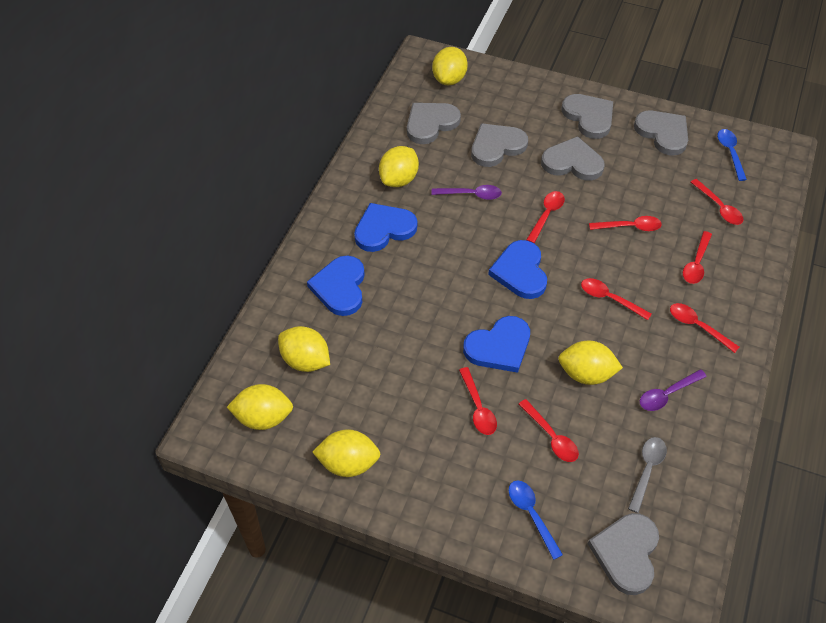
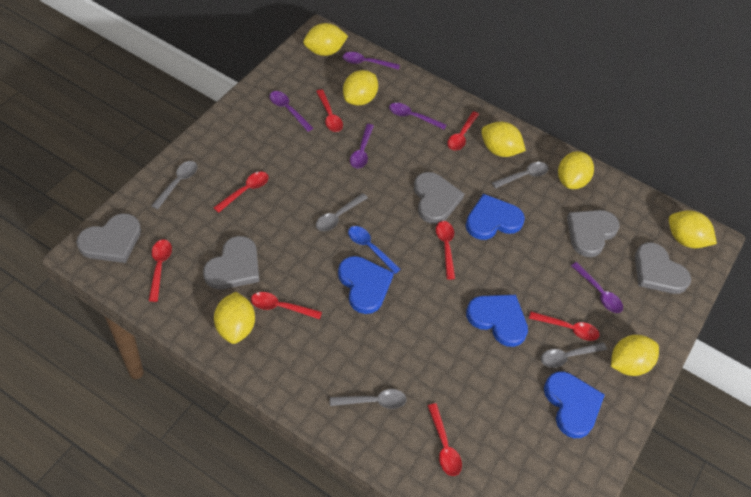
blue spoon: [509,480,563,560] [717,129,747,181] = 2 -> [348,226,401,274] = 1
grey heart: [407,103,461,144] [471,123,528,167] [541,136,605,180] [562,94,613,139] [588,513,659,595] [634,111,688,156] = 6 -> [76,213,141,263] [203,236,259,289] [414,172,464,224] [567,210,620,257] [635,242,691,294] = 5
grey spoon: [628,437,667,513] = 1 -> [151,161,197,210] [316,193,368,231] [330,389,407,409] [492,162,549,189] [541,342,607,368] = 5
purple spoon: [431,185,502,200] [640,369,707,411] = 2 -> [269,91,313,132] [342,52,400,70] [350,124,374,168] [389,103,446,130] [571,262,623,313] = 5
yellow lemon: [227,384,293,430] [278,326,330,372] [312,429,381,477] [379,146,419,187] [432,47,468,85] [558,340,623,385] = 6 -> [214,292,255,344] [303,23,348,56] [343,70,378,106] [481,122,526,157] [558,151,594,189] [611,335,659,376] [669,210,717,248] = 7

